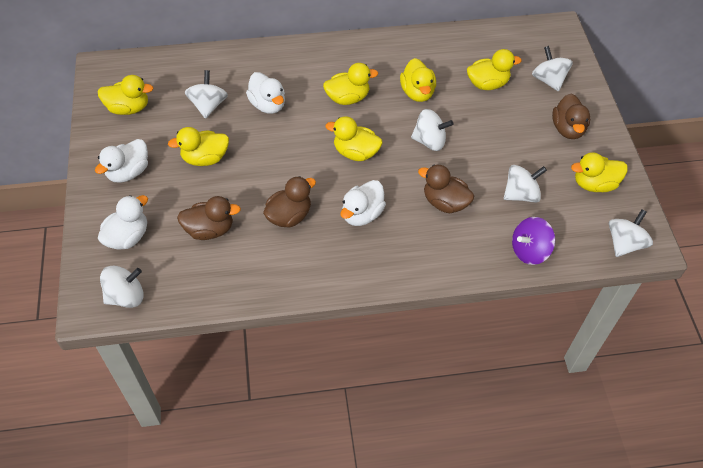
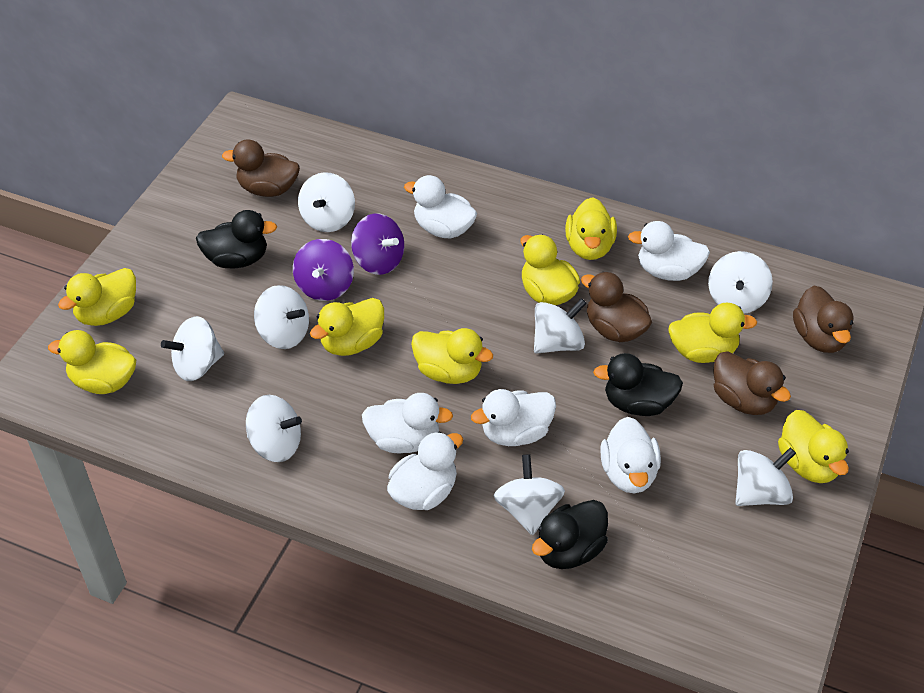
black duck: none = 0 -> [196,210,277,269] [532,500,608,569] [593,353,683,416] = 3
purple spinning top: [512,217,555,265] = 1 -> [293,239,354,301] [351,213,404,275] = 2
white duck: [95,139,148,182] [98,195,148,250] [246,72,285,114] [340,180,386,226] = 4 -> [362,393,453,453] [387,432,463,510] [404,175,477,239] [471,389,556,446] [600,417,661,493] [628,221,710,281] = 6
white spinning top: [100,266,144,308] [185,70,228,119] [411,109,453,151] [504,165,547,203] [532,46,573,92] [609,209,653,257] = 6 -> [161,316,224,381] [246,395,302,462] [254,285,309,349] [298,172,355,232] [494,454,565,535] [534,298,587,354] [708,251,773,314] [735,447,796,506] = 8
yellow duck: [97,75,154,115] [168,127,229,166] [323,63,378,105] [326,116,382,161] [400,58,436,102] [467,49,522,90] [571,152,628,192] = 7 -> [48,330,136,394] [58,268,136,326] [310,298,384,356] [411,328,493,384] [520,235,580,305] [565,197,617,260] [668,303,757,363] [778,410,849,483] = 8

